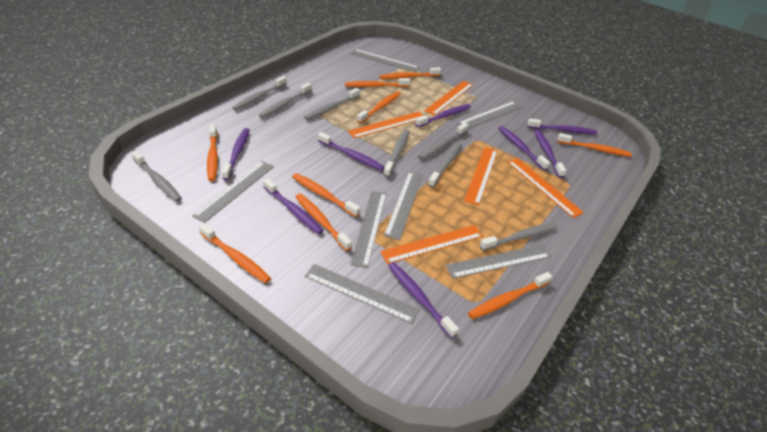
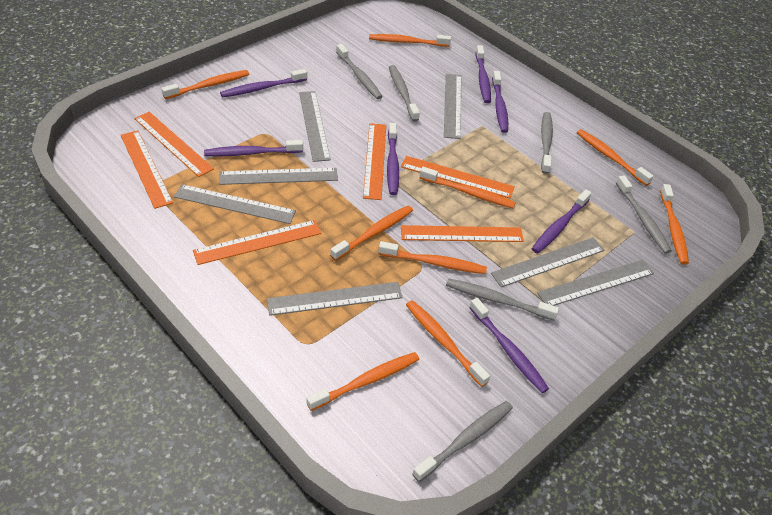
grey toothbrush: [131,150,182,202] [232,76,287,111] [259,83,312,118] [304,88,360,120] [383,130,410,177] [418,123,469,160] [428,142,462,188] [479,223,557,251] = 8 -> [336,44,383,99] [389,65,420,122] [413,401,513,482] [446,278,559,320] [541,112,553,174] [616,175,672,254] = 6
orange ruler: [348,111,424,139] [380,225,483,264] [424,81,473,116] [464,147,498,205] [507,158,584,218] = 5 -> [121,130,173,209] [134,112,214,177] [193,220,322,265] [363,123,386,200] [401,156,515,199] [401,225,524,242] = 6
purple toothbrush: [221,128,250,180] [263,178,324,234] [318,132,385,171] [388,262,459,339] [415,104,471,127] [498,126,550,171] [527,119,597,135] [534,130,567,178] = 8 -> [204,140,303,156] [220,69,307,98] [387,123,399,195] [469,298,549,393] [476,45,491,103] [492,71,508,133] [532,190,592,254] = 7

